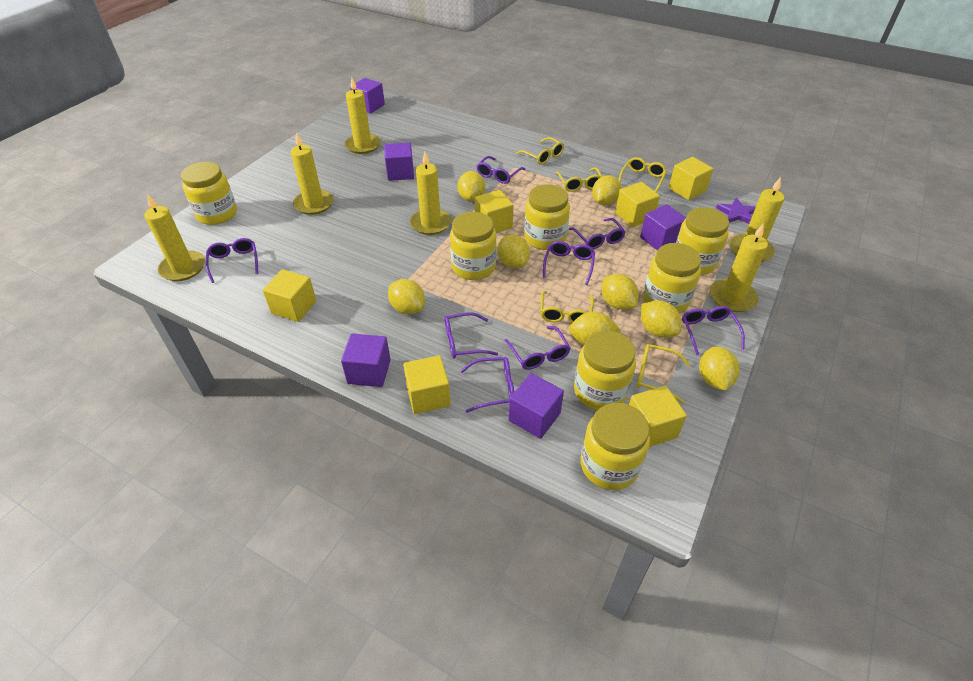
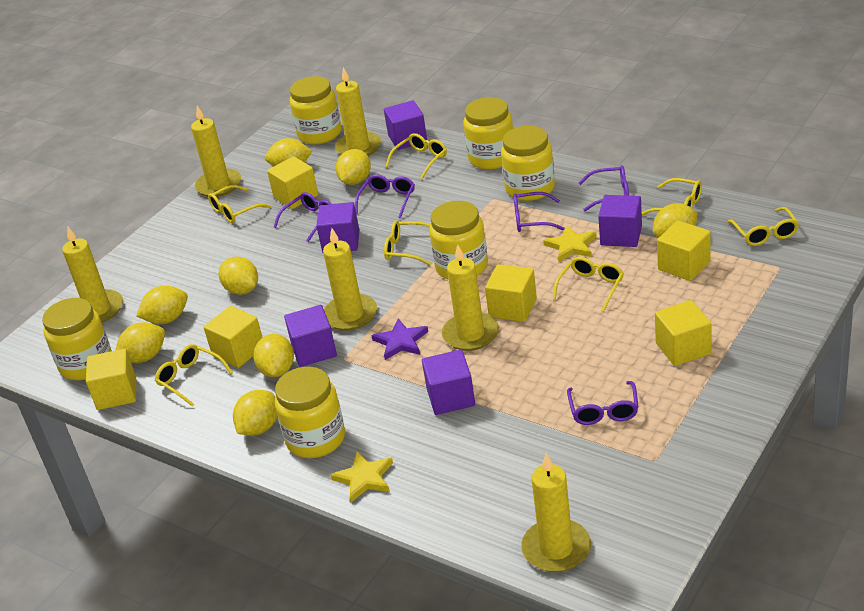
purple glasses: [206,238,258,283] [445,312,498,359] [461,357,514,413] [476,156,526,184] [504,326,570,370] [543,241,595,285] [569,218,626,249] [682,306,745,355] = 8 -> [274,192,332,242] [355,174,415,218] [513,192,565,232] [567,381,639,425] [579,165,629,212] = 5
yellow glasses: [516,137,564,165] [540,291,594,323] [556,167,602,192] [619,157,667,192] [636,344,690,403] = 5 -> [155,344,233,407] [208,185,271,223] [384,220,431,265] [385,133,447,179] [553,257,624,312] [642,178,702,215] [728,207,799,246] = 7
yellow jar: [181,162,237,225] [450,212,497,280] [524,184,570,250] [574,331,636,410] [580,403,650,490] [643,243,701,313] [676,207,729,275] = 7 -> [42,298,112,381] [275,367,345,458] [290,76,341,145] [429,201,488,280] [463,97,513,170] [501,126,555,201] = 6
yellow star: none = 0 -> [331,451,393,502] [543,226,597,262] = 2

